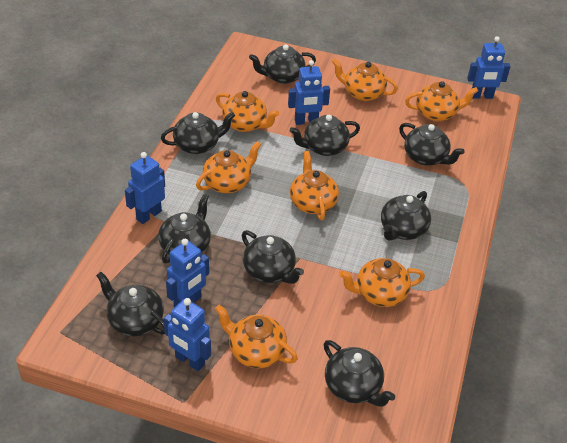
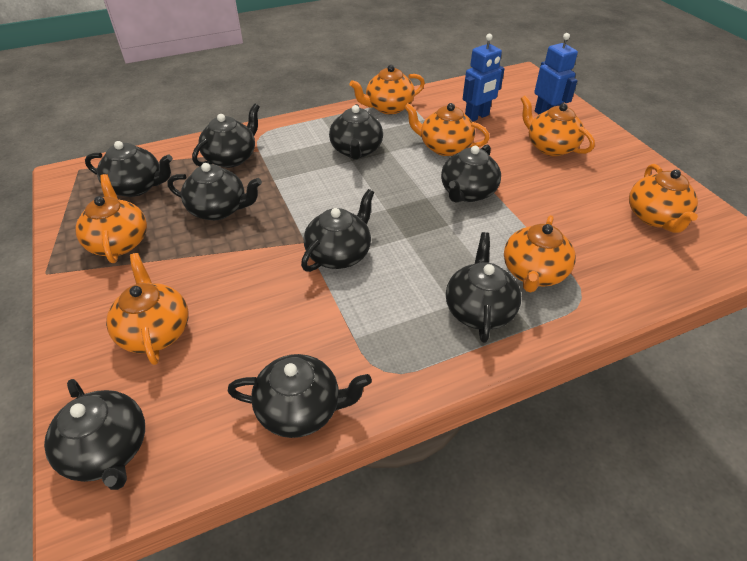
blue robot: [125,152,165,224] [163,298,211,371] [166,239,209,307] [288,60,330,125] [467,36,511,99] = 5 -> [463,34,505,122] [534,33,578,114] = 2

